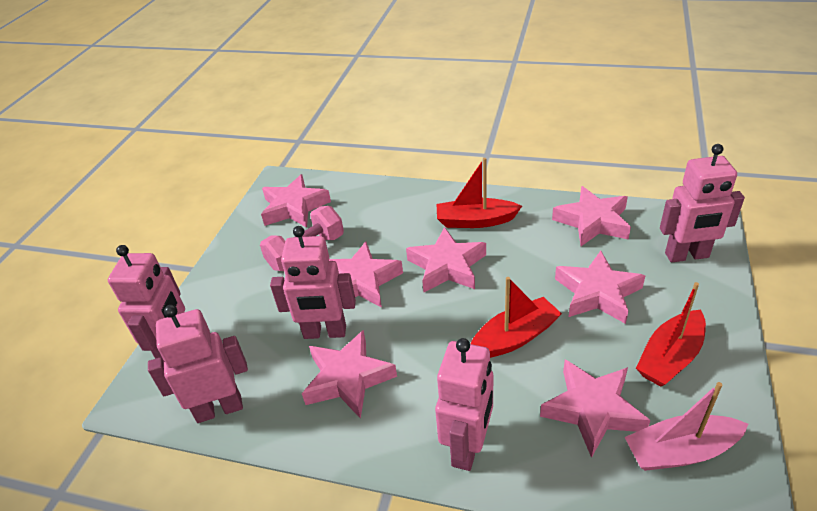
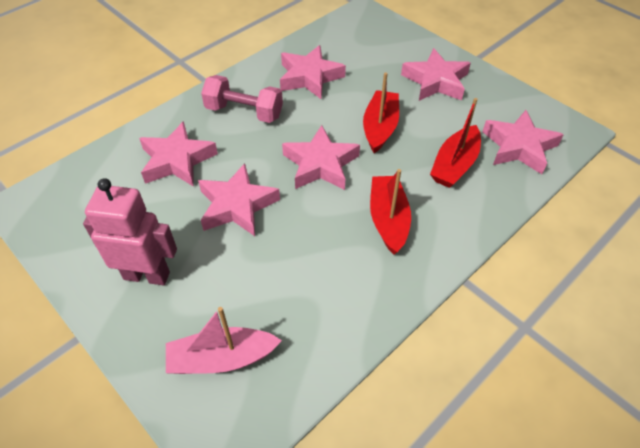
pink robot: [108,245,185,362] [148,305,248,423] [270,226,356,339] [435,338,493,471] [660,144,745,262] = 5 -> [83,178,177,285] = 1
pink star: [261,174,331,228] [302,330,397,419] [329,242,403,308] [406,227,486,292] [540,359,651,458] [552,186,631,246] [555,251,645,324] = 7 -> [139,121,218,187] [198,163,280,236] [280,45,346,99] [282,125,360,190] [401,48,471,101] [482,110,564,174] = 6

